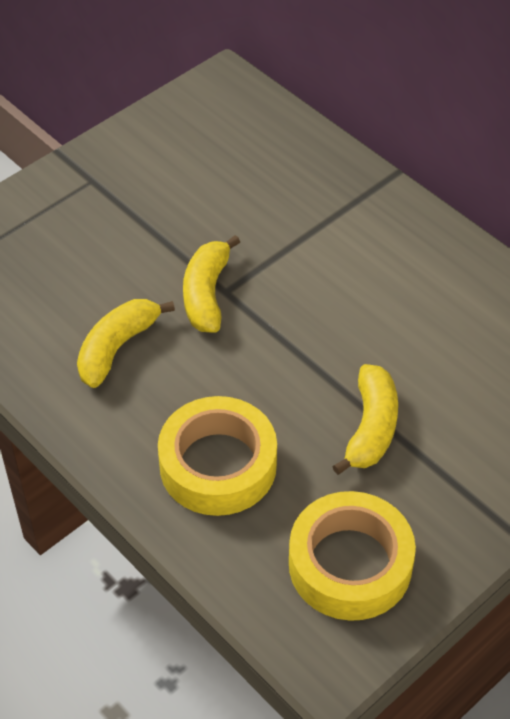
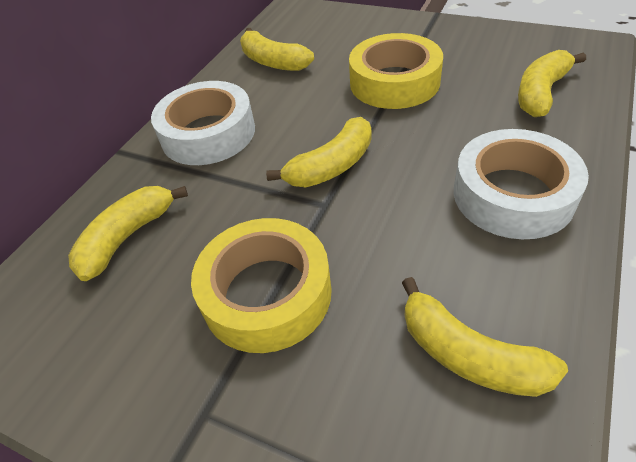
white tape: none = 0 -> [151,81,255,165] [454,129,589,239] = 2
yellow banana: [77,299,175,388] [183,235,240,333] [332,364,398,475] = 3 -> [68,186,188,281] [240,28,314,71] [266,117,371,187] [402,277,568,397] [518,50,586,117] = 5

